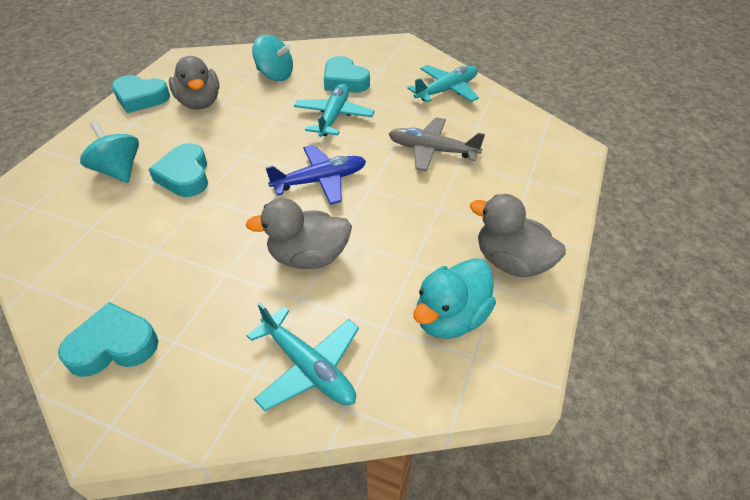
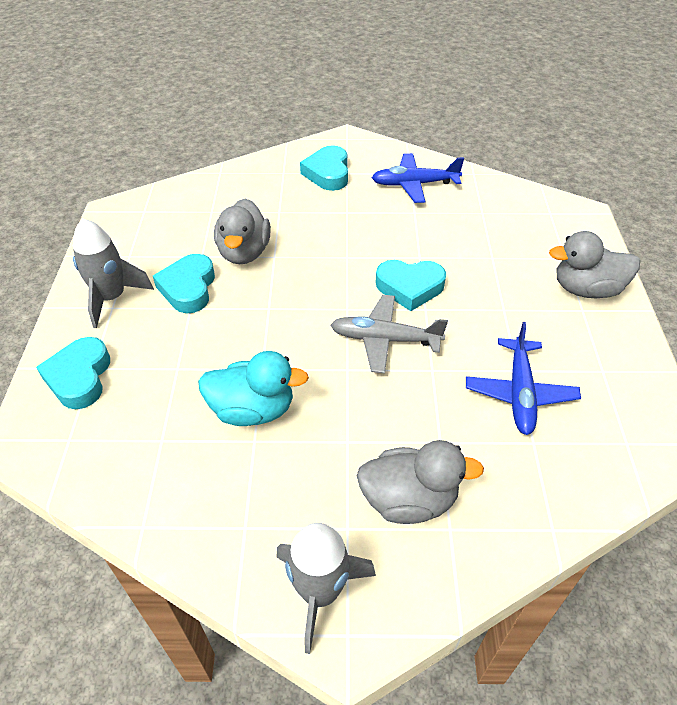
blue plane: [265,145,366,205] = 1 -> [372,153,464,203] [466,322,581,435] = 2
grey rocket: none = 0 -> [73,219,154,328] [276,523,376,654] = 2
turquoise plane: [246,302,359,411] [294,83,375,137] [407,65,479,102] = 3 -> none = 0
turquoise spinning top: [80,121,139,183] [252,35,293,81] = 2 -> none = 0

